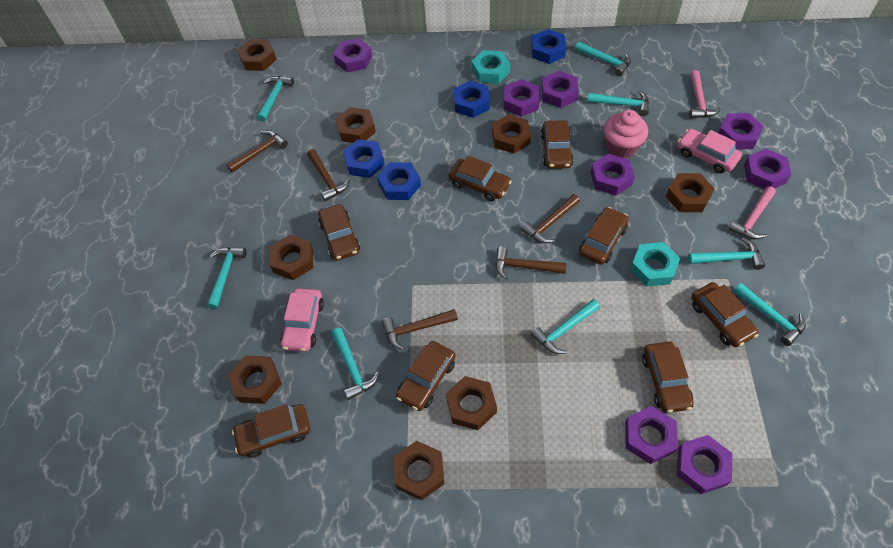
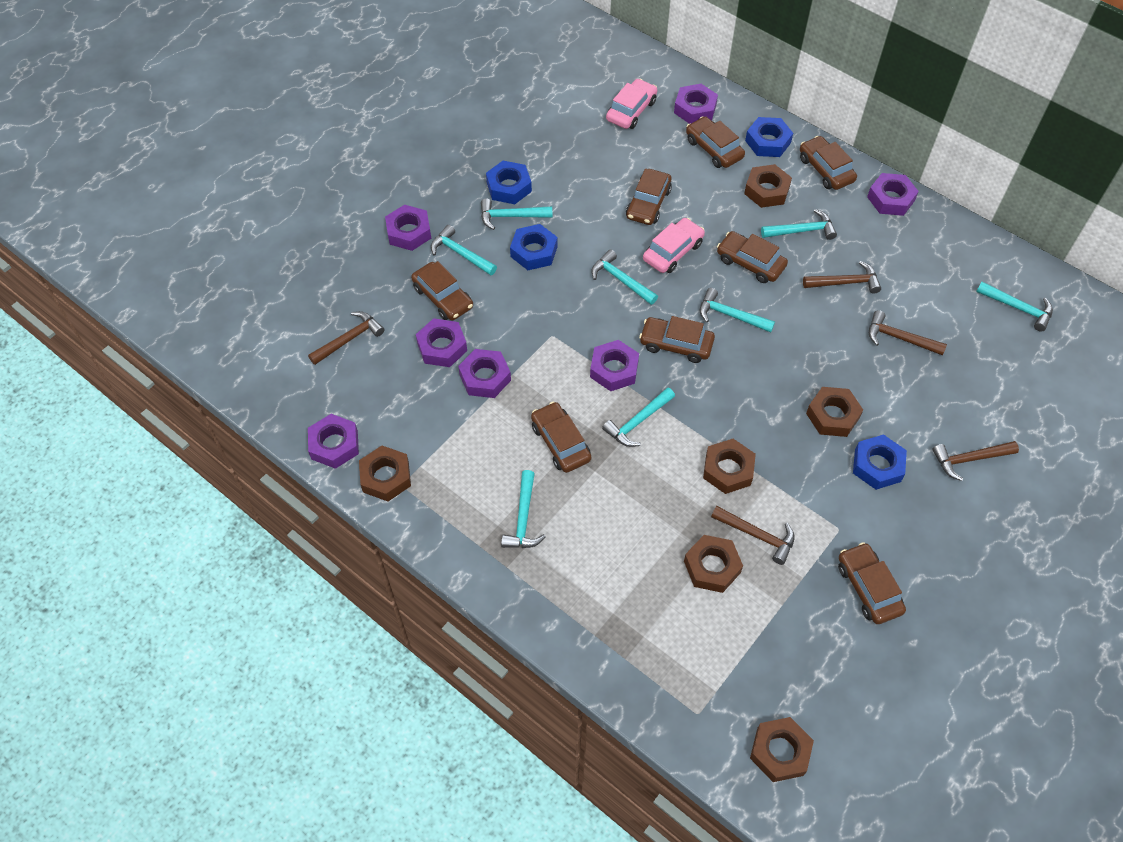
brown nut: [228,355,282,404] [237,39,277,71] [270,235,313,280] [335,107,376,143] [394,441,444,501] [446,376,497,430] [492,114,531,154] [666,173,715,212] = 8 -> [359,446,411,501] [684,535,743,593] [703,439,756,494] [744,164,792,208] [750,717,814,782] [806,387,863,437] = 6
pink cupcake: [604,110,648,158] = 1 -> none = 0
pink hammer: [689,70,721,118] [728,186,776,239] = 2 -> none = 0
purple nut: [333,38,372,72] [504,79,539,117] [542,71,579,108] [590,154,635,196] [625,406,678,464] [677,435,732,494] [719,113,764,150] [744,149,791,189] = 8 -> [308,414,359,469] [385,205,431,251] [416,318,467,367] [458,349,511,398] [590,340,639,391] [674,84,718,124] [867,173,919,216] = 7
turquoise nut: [472,50,510,84] [630,242,680,287] = 2 -> none = 0

